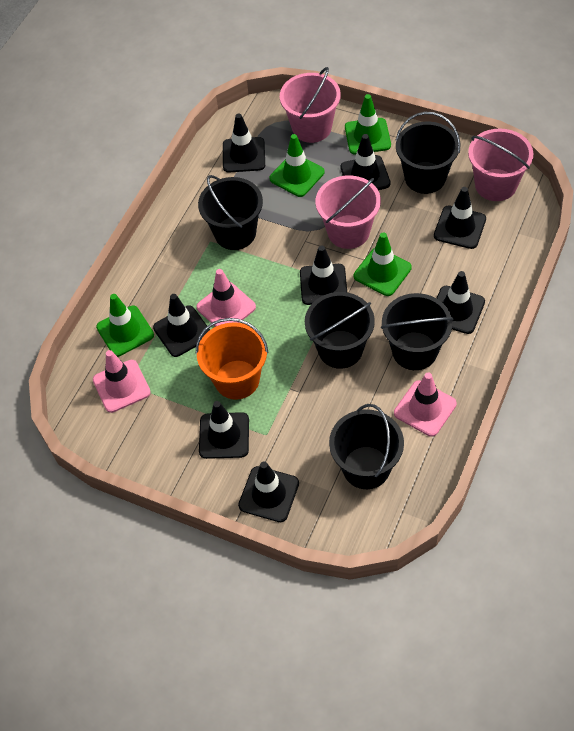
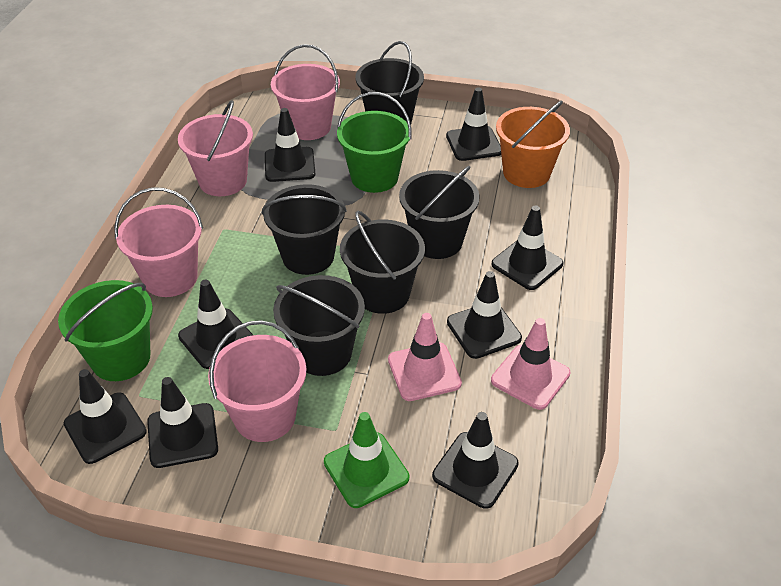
green bucket: none = 0 -> [58,280,153,381] [337,92,412,193] = 2
green traffic cone: [96,294,154,357] [269,134,324,197] [345,94,391,154] [354,232,412,296] = 4 -> [324,412,409,508] = 1
pink bucket: [280,67,341,143] [315,175,381,249] [468,129,533,201] = 3 -> [114,187,203,297] [178,100,253,196] [208,320,306,442] [271,44,340,140] = 4
pink traffic cone: [93,350,151,413] [196,269,256,327] [394,372,457,437] = 3 -> [388,313,462,401] [491,318,570,410] = 2

